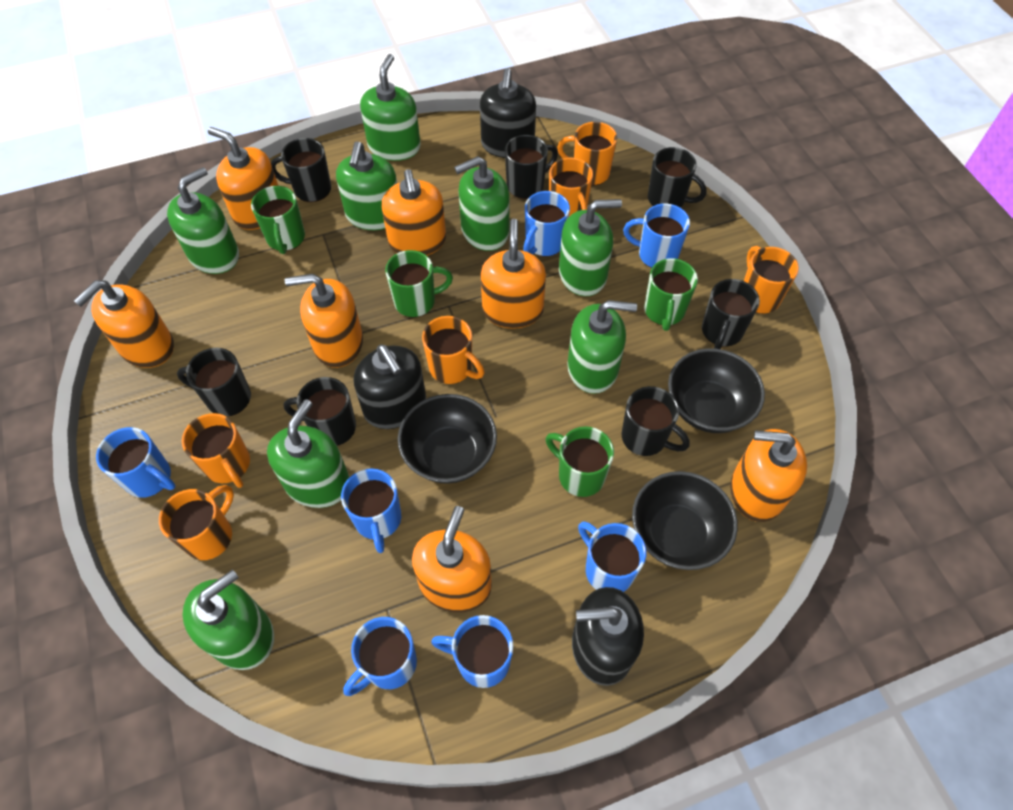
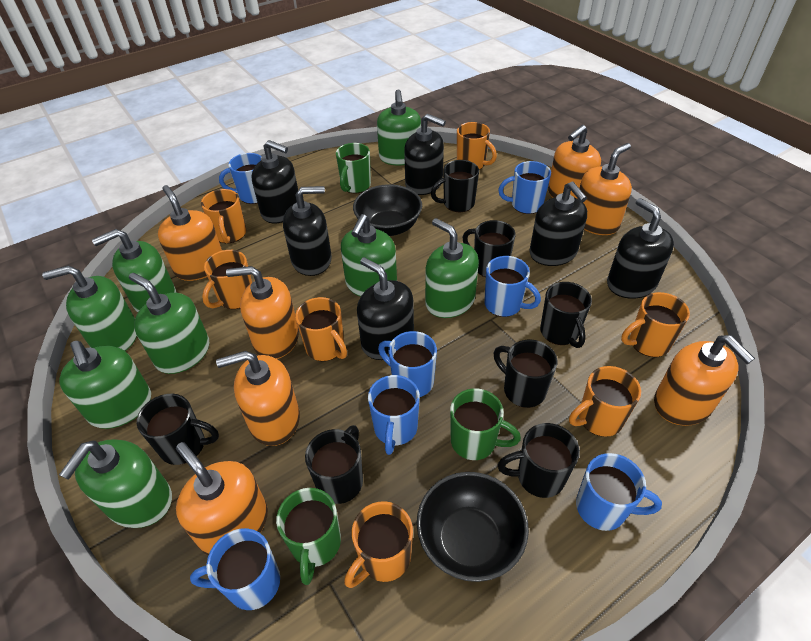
black bowl: [398,394,497,484] [632,471,738,570] [668,348,765,433] = 3 -> [353,184,422,236] [417,472,529,582] = 2
black soap dispenser: [354,344,426,429] [480,68,536,158] [572,587,644,686] = 3 -> [252,140,298,223] [283,186,332,276] [357,257,414,360] [404,114,446,195] [529,182,587,266] [607,198,674,299] = 6
green mug: [251,186,305,254] [385,250,453,317] [546,426,614,497] [644,258,698,331] = 4 -> [276,488,341,585] [336,143,371,193] [450,389,521,460] = 3
orange mug: [159,485,234,560] [182,413,250,488] [422,316,484,384] [549,157,593,216] [557,122,617,186] [744,246,799,314] = 6 -> [201,189,246,243] [202,250,252,309] [295,297,347,361] [344,501,413,588] [457,122,497,170] [569,366,641,437] [621,292,690,357] = 7

